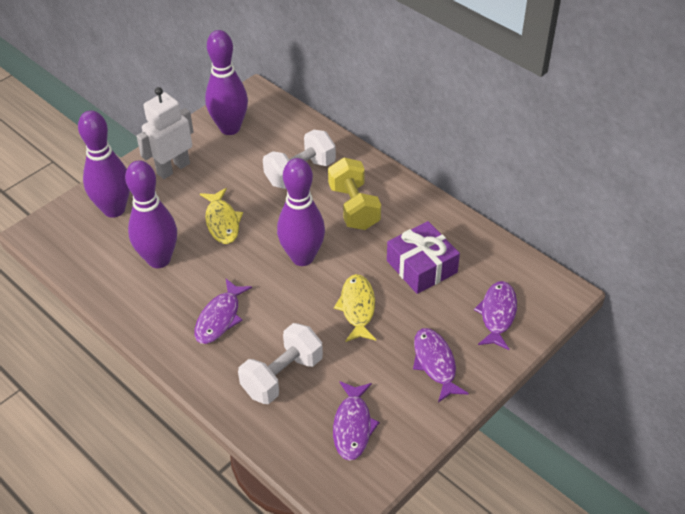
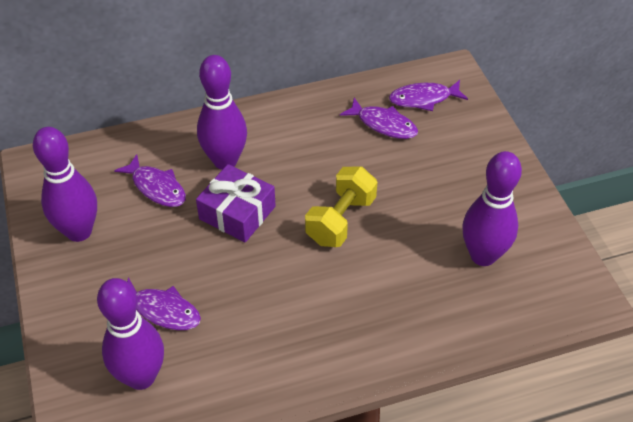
white dumbbell: [238,323,323,404] [263,130,336,189] = 2 -> none = 0
white robot: [137,87,194,179] = 1 -> none = 0
yellow fish: [200,188,243,244] [334,274,376,342] = 2 -> none = 0

